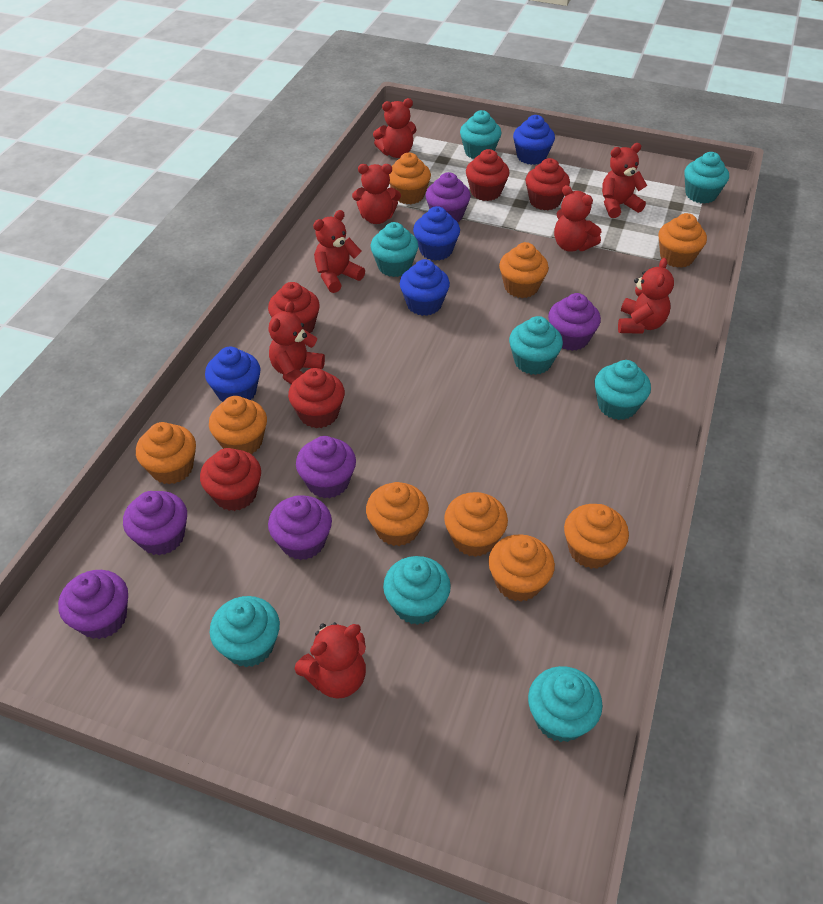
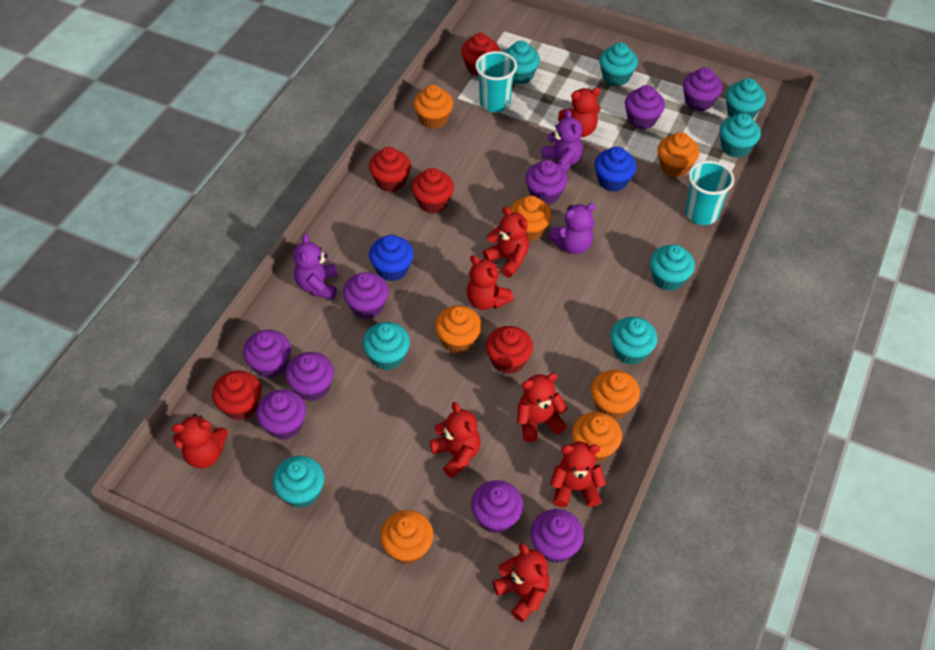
blue cupcake: [205,347,260,402] [400,259,450,316] [413,206,460,261] [513,115,555,165] = 4 -> [369,235,414,281] [594,146,636,192] = 2
orange cupcake: [136,422,196,484] [209,396,267,454] [366,482,429,546] [389,153,431,204] [444,492,508,557] [488,534,555,602] [499,242,549,298] [564,504,629,569] [659,213,707,268] = 9 -> [380,510,434,564] [413,85,453,129] [435,306,482,353] [510,196,552,241] [572,412,622,463] [591,370,640,419] [658,132,699,177] = 7
purple cupcake: [58,570,128,639] [123,491,187,555] [268,495,332,560] [296,436,356,498] [425,172,471,222] [548,293,601,351] = 6 -> [243,330,291,378] [257,389,306,440] [285,352,334,401] [343,272,389,319] [471,480,524,534] [525,160,568,205] [530,509,584,563] [625,85,665,130] [683,67,723,111] = 9
purple teddy bear: none = 0 -> [293,233,338,300] [542,109,583,171] [548,203,596,254] = 3
turquoise cup: none = 0 -> [475,51,517,112] [685,161,734,225] = 2

